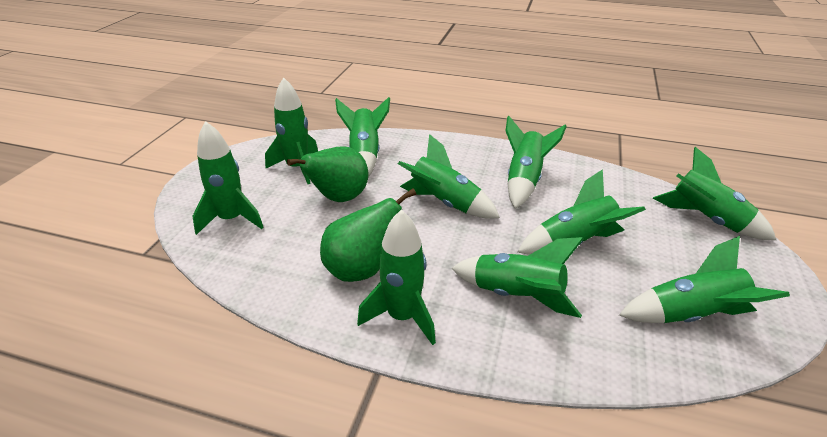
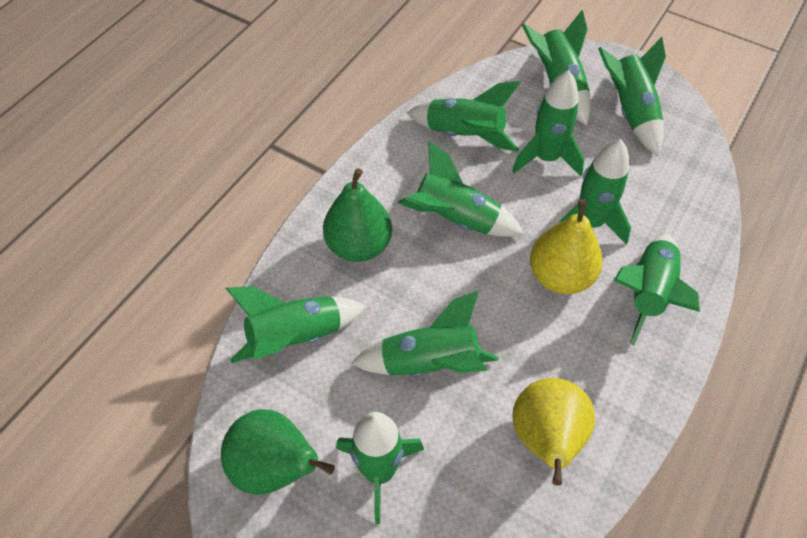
yellow pear: none = 0 -> [513,378,595,486] [530,199,603,294] = 2

